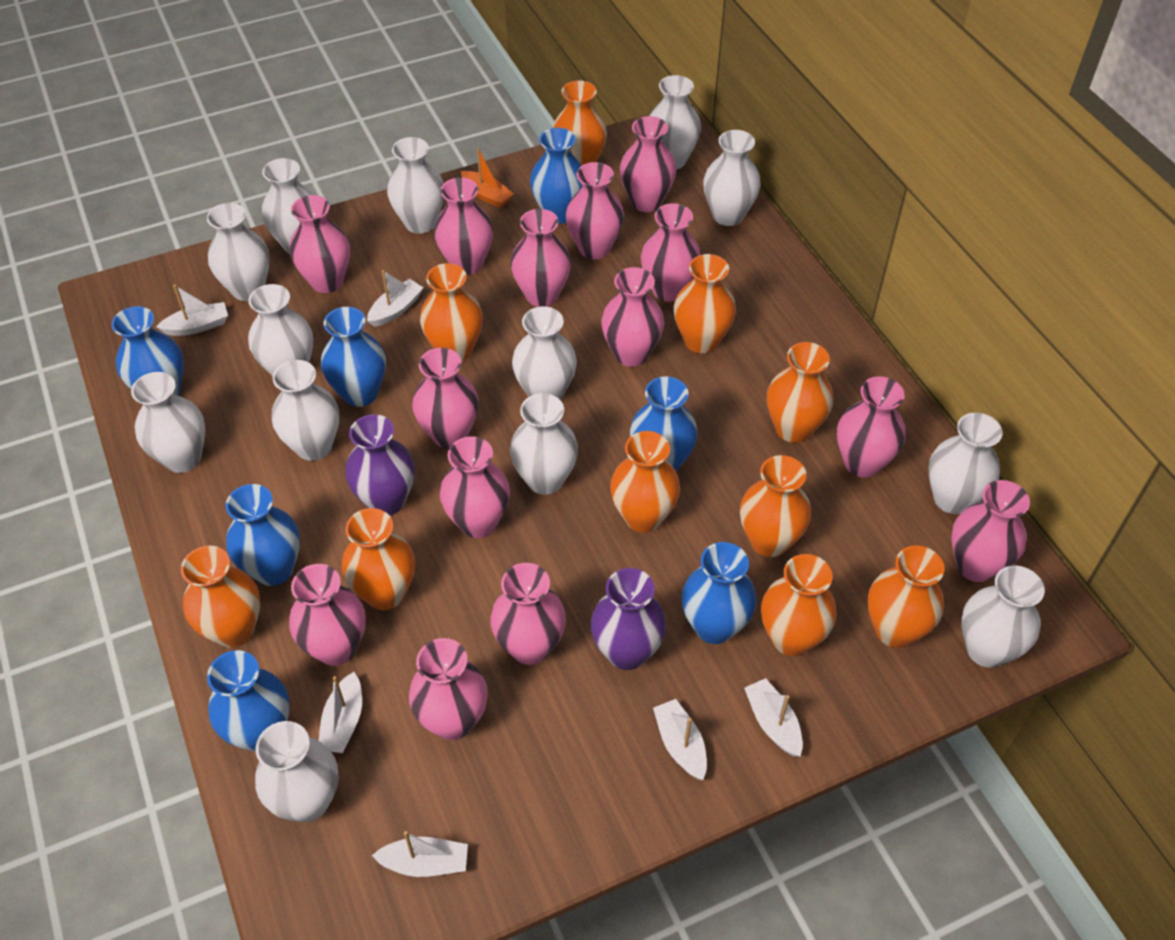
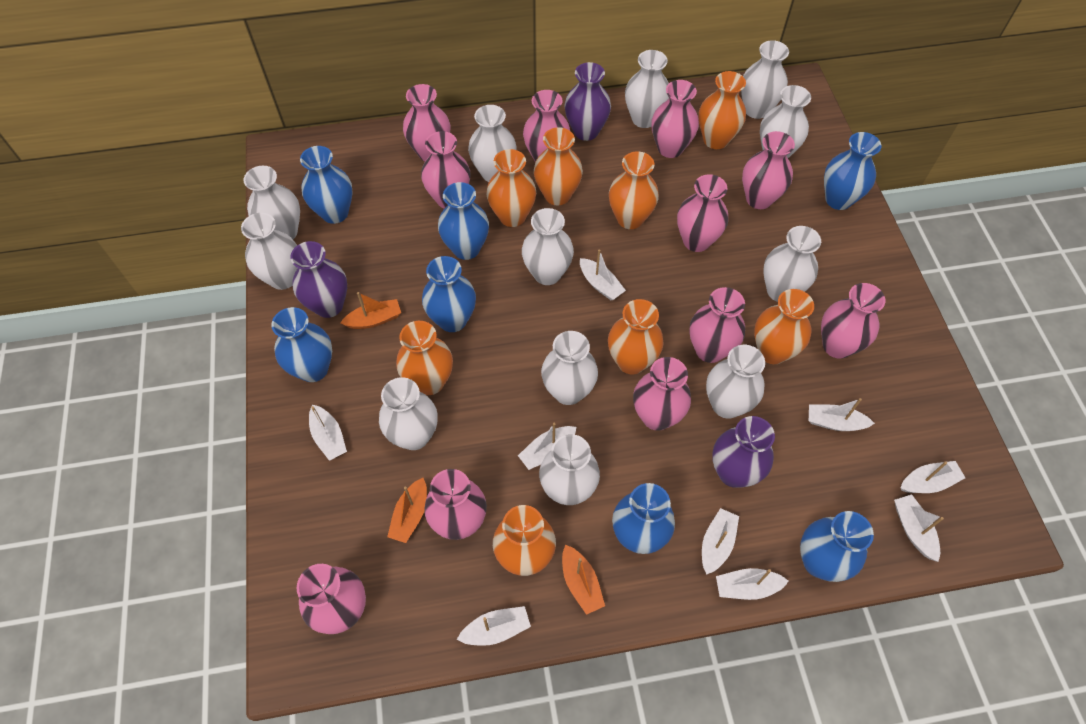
orange boat: [461,148,514,208] = 1 -> [340,292,401,329] [387,478,427,543] [562,545,605,615] = 3
orange vase: [181,546,260,648] [342,508,415,610] [420,263,483,362] [553,81,607,165] [610,431,680,533] [674,254,736,353] [740,455,811,557] [761,554,836,656] [767,342,833,443] [868,545,945,648] = 10 -> [396,321,453,395] [486,149,536,227] [493,505,556,576] [534,127,583,205] [608,299,663,374] [609,151,659,229] [699,71,746,149] [754,289,814,364] = 8
pink vase: [289,564,366,666] [290,195,350,293] [409,638,488,740] [412,348,479,448] [434,177,493,275] [440,436,510,538] [491,563,566,665] [510,209,571,307] [566,162,624,259] [601,267,664,367] [620,116,676,212] [641,203,700,302] [837,376,906,478] [951,480,1030,582] = 14 -> [296,564,366,634] [403,84,450,161] [421,131,471,208] [424,469,487,540] [523,90,570,162] [633,357,691,431] [651,80,699,158] [677,174,728,252] [690,287,745,363] [742,131,795,209] [821,283,885,359] = 11
purple vase: [345,414,415,515] [590,568,666,670] = 2 -> [290,241,347,318] [564,62,611,141] [712,416,775,488] = 3
white boat: [156,285,228,336] [319,672,362,753] [367,270,424,327] [372,831,468,877] [653,699,707,780] [744,678,803,757] = 6 -> [309,405,347,461] [457,606,531,646] [518,423,576,470] [580,249,626,300] [702,508,739,575] [716,568,789,600] [809,398,875,431] [894,494,944,562] [901,461,965,493] = 9
white vase: [131,372,206,473] [207,203,270,301] [248,284,313,377] [255,721,338,822] [262,158,314,254] [272,360,339,461] [387,137,444,234] [510,393,578,495] [512,306,577,400] [649,75,701,169] [703,130,761,226] [928,413,1002,514] [961,565,1045,668] = 13 -> [241,213,297,290] [243,166,300,239] [379,377,438,450] [468,105,517,182] [522,208,574,285] [539,434,600,505] [541,331,598,405] [625,50,669,128] [706,345,765,419] [741,40,789,119] [760,85,811,158] [763,226,821,302] = 12

